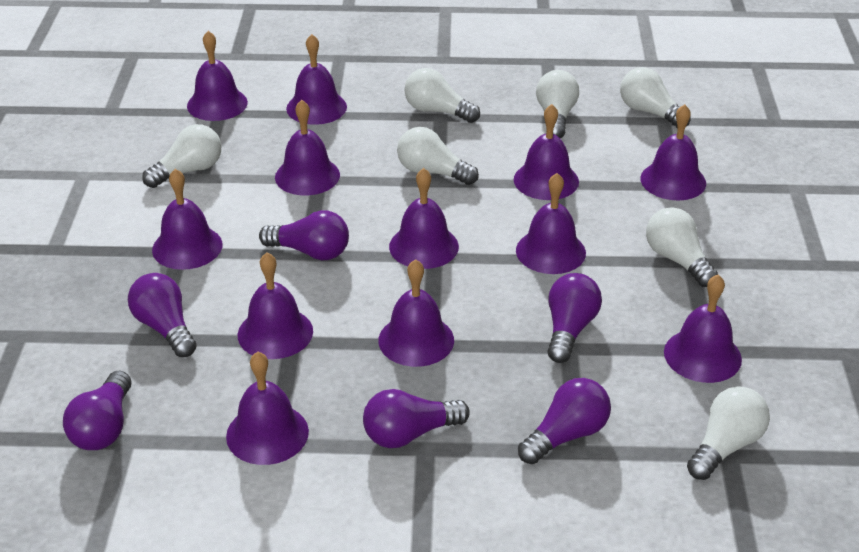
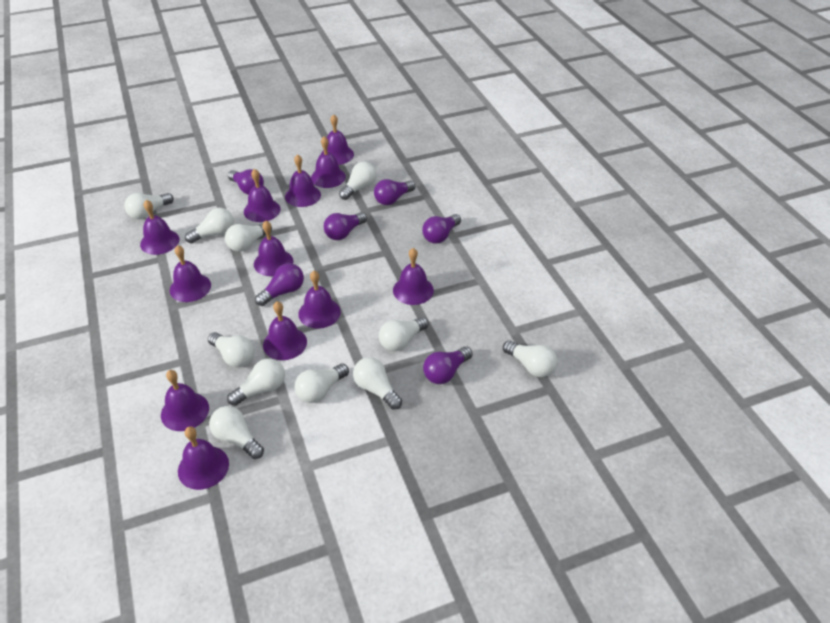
white light bulb: [142,124,221,188] [397,127,479,185] [404,68,480,123] [536,70,579,138] [620,67,691,128] [646,207,718,287] [687,386,770,480] = 7 -> [124,193,174,219] [185,208,234,243] [208,332,254,367] [209,406,264,459] [225,224,272,252] [227,358,285,406] [295,363,349,403] [339,162,376,200] [353,357,402,410] [379,317,429,351] [503,340,557,377] = 11

